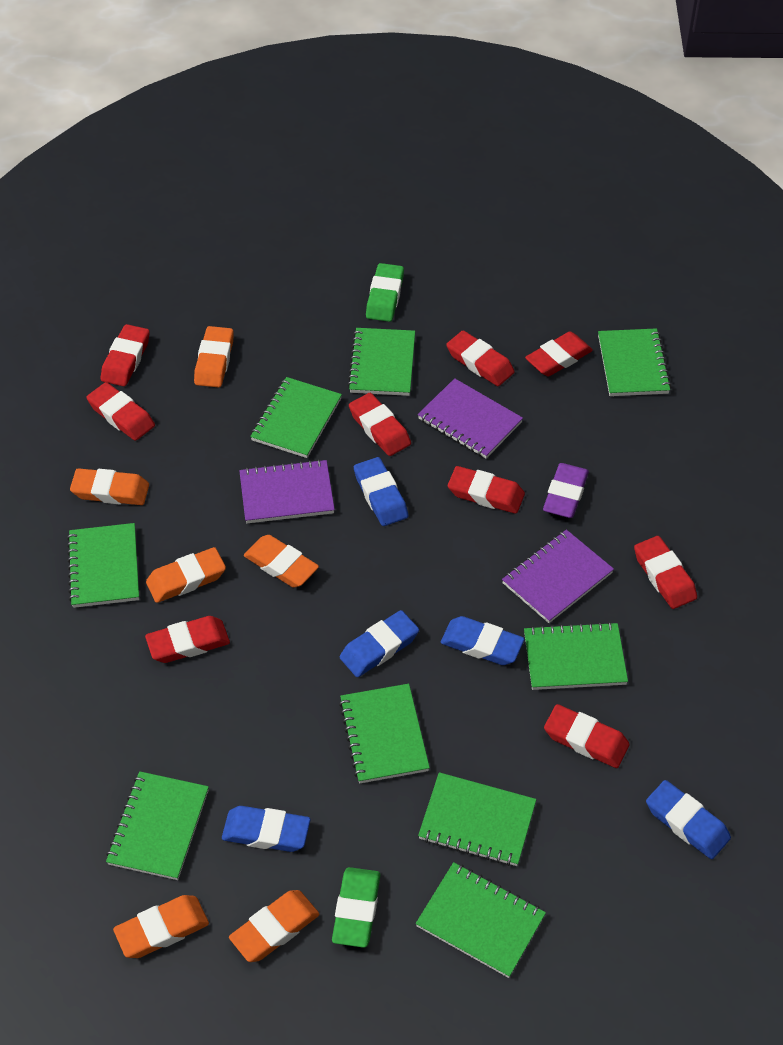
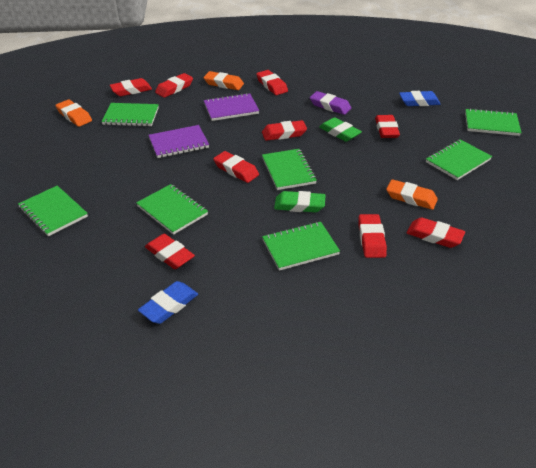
blue eraser: [222,806,310,852] [340,610,419,677] [354,457,408,526] [441,616,524,665] [646,780,731,859] = 5 -> [138,281,198,324] [399,91,441,106] = 2
green notebook: [67,523,139,608] [106,771,209,880] [250,377,342,458] [339,684,430,783] [347,328,415,396] [416,862,546,978] [418,772,536,866] [524,622,628,690] [598,328,671,396] = 9 -> [18,186,88,236] [101,103,159,126] [136,184,208,235] [262,149,317,190] [262,222,340,271] [426,139,492,180] [465,108,521,136] = 7
orange eraser: [70,468,149,505] [113,895,209,958] [146,547,226,603] [194,326,234,388] [229,890,319,962] [244,535,319,588] = 6 -> [55,99,92,127] [203,71,244,90] [386,179,438,210] = 3
purple notebook: [239,459,335,523] [418,378,523,458] [502,530,614,623] = 3 -> [149,125,209,158] [204,93,259,121] = 2

